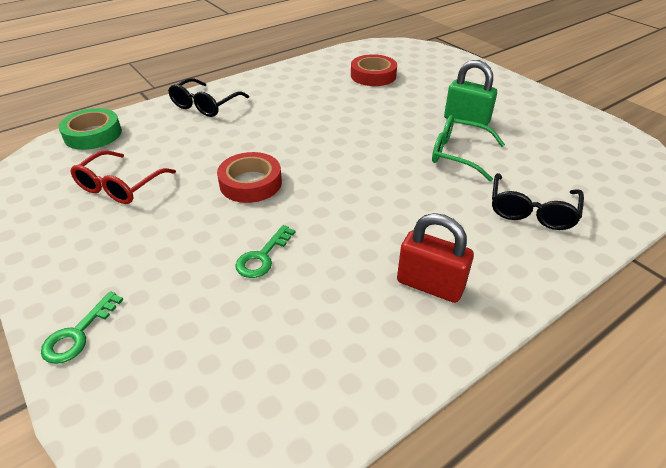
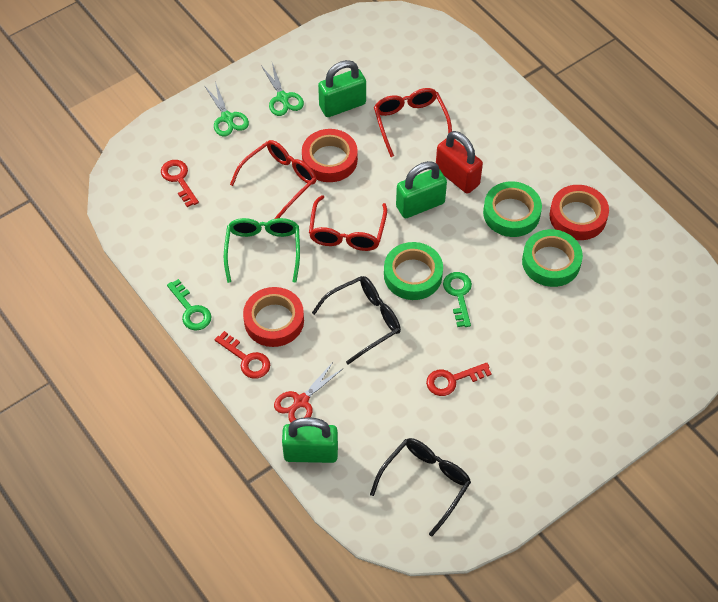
green padlock: [444,60,497,128] = 1 -> [282,417,338,463] [318,60,366,117] [396,161,447,218] = 3
green scissors: none = 0 -> [205,82,249,136] [262,63,304,116] = 2
green tape: [59,108,122,150] = 1 -> [384,242,443,300] [483,181,542,237] [522,229,583,287] = 3
red glasses: [70,150,176,204] = 1 -> [230,140,316,219] [309,195,387,251] [374,88,452,157] = 3
red key: none = 0 -> [161,160,199,207] [215,331,270,379] [426,363,492,396] = 3
red scissors: none = 0 -> [274,361,344,422] = 1
red tape: [217,152,282,203] [351,54,397,86] = 2 -> [243,287,304,347] [302,129,358,182] [549,185,609,240] = 3

